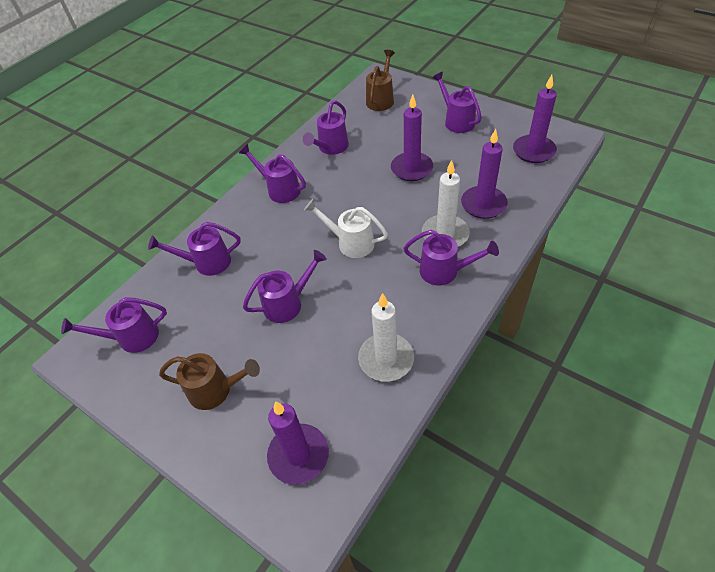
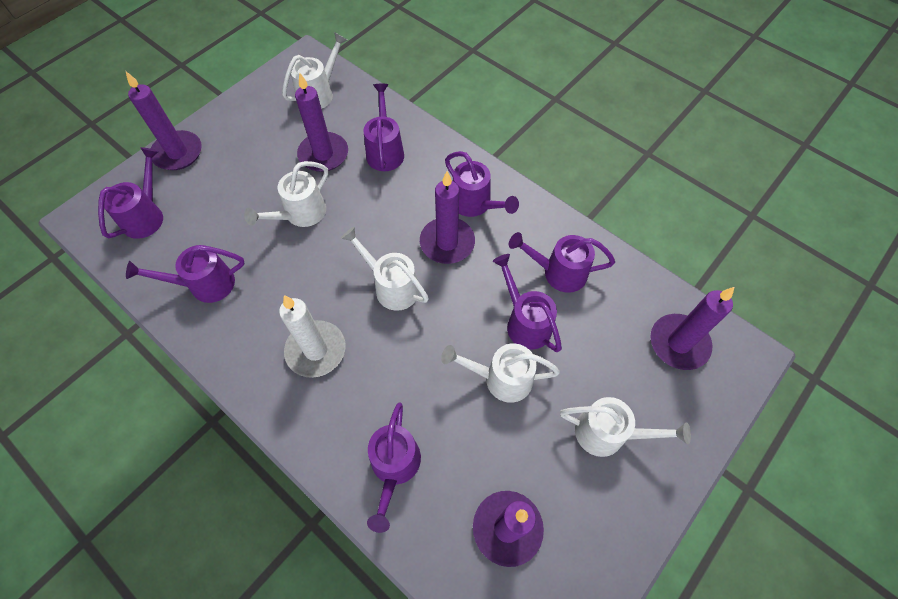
brown watering can: [159,353,260,410] [366,50,395,111] = 2 -> none = 0
purple candle: [267,401,329,485] [391,95,433,181] [461,129,508,219] [513,75,557,163] = 4 -> [126,71,202,170] [295,73,348,172] [420,171,475,264] [473,491,544,567] [650,287,734,370] = 5
white candle: [358,293,414,382] [422,160,470,247] = 2 -> [279,295,346,378] = 1
white watering can: [304,199,388,258] = 1 -> [244,161,328,227] [282,32,347,109] [341,227,429,311] [441,343,560,403] [560,397,691,457] = 5

